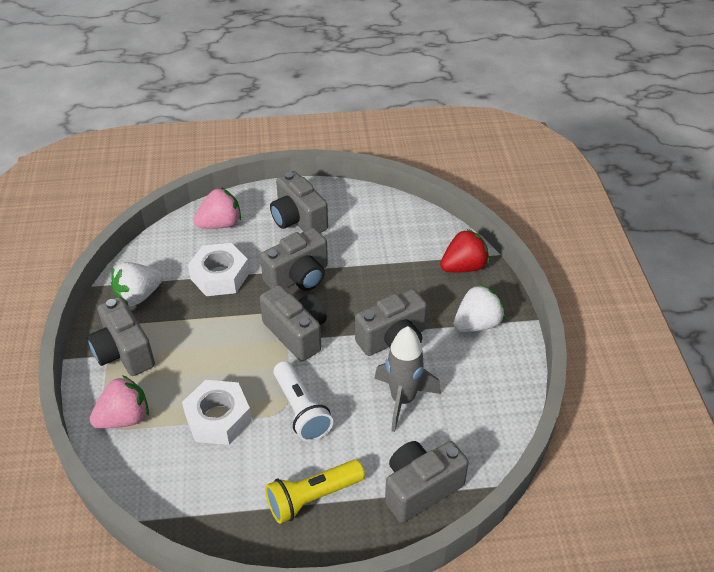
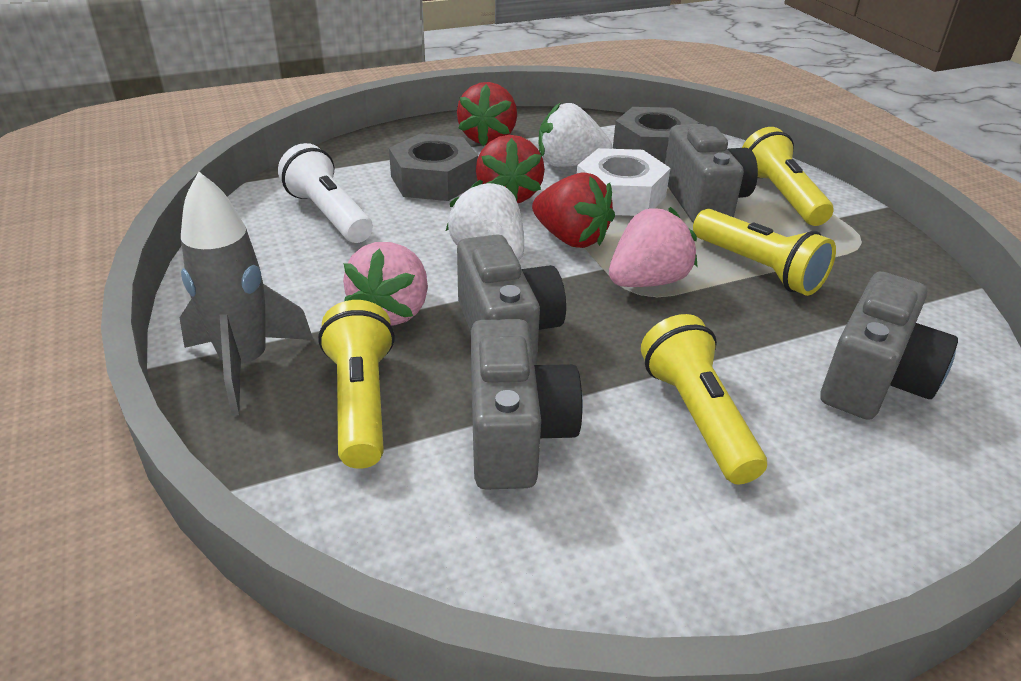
grey camera: [87,297,155,376] [260,228,328,291] [260,285,327,361] [270,171,328,233] [355,289,427,356] [385,441,469,523] = 6 -> [457,235,566,365] [471,319,583,490] [665,124,758,224] [820,272,958,420] = 4
grey nut: none = 0 -> [389,133,478,201] [613,107,699,164] = 2
red strawberry: [440,229,490,272] = 1 -> [457,82,517,146] [476,135,545,203] [532,172,615,248] = 3
white nut: [182,380,252,445] [188,243,249,296] = 2 -> [577,148,670,216] = 1
yellow flashlight: [265,460,365,524] = 1 -> [318,300,395,469] [641,314,767,484] [693,209,836,296] [742,127,833,226] = 4

